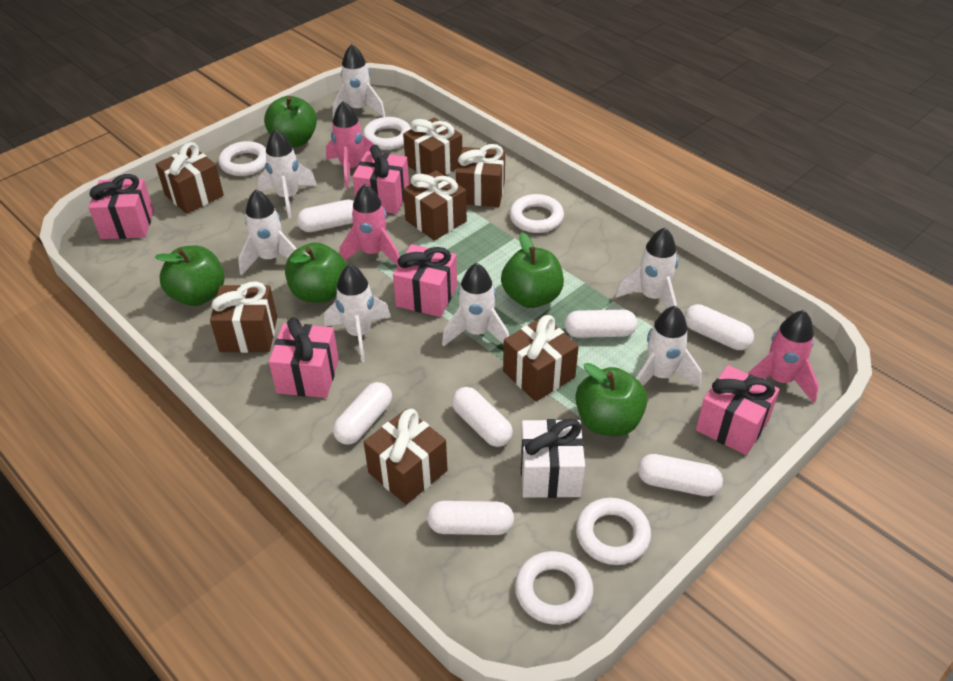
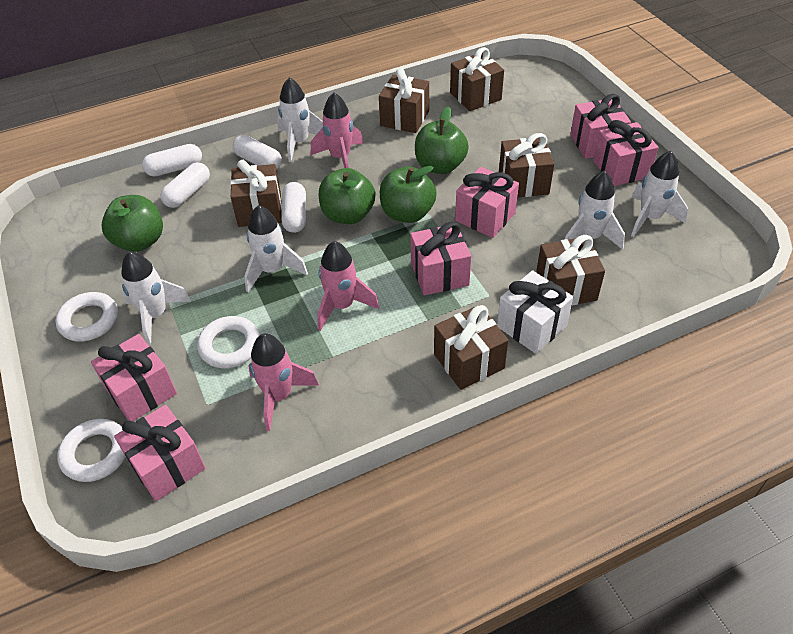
brown gift: [155,142,224,214] [210,281,277,353] [364,409,448,505] [403,118,462,176] [403,170,467,241] [456,144,505,207] [503,315,579,402] = 7 -> [230,160,282,227] [379,68,429,133] [434,305,509,390] [450,47,504,111] [499,133,554,197] [536,235,605,306] = 6
green apple: [155,245,225,306] [264,96,317,147] [285,242,347,303] [501,233,564,308] [576,363,647,436] = 5 -> [102,195,163,252] [319,168,376,224] [380,166,437,223] [415,106,469,174] = 4
pink gift: [88,174,154,239] [269,317,339,398] [353,145,409,214] [393,244,457,317] [696,365,780,455] = 5 -> [91,334,177,421] [114,405,206,501] [410,222,471,295] [455,167,519,238] [570,94,631,159] [593,120,659,186] = 6
white capsule: [297,199,354,232] [333,382,392,445] [427,501,514,535] [452,387,513,447] [565,310,637,338] [638,454,723,496] [684,304,754,350] = 7 -> [142,144,202,177] [160,162,210,208] [233,135,282,170] [282,182,306,233] = 4
white ring: [218,141,266,176] [363,117,411,150] [509,194,564,233] [515,551,594,625] [576,498,651,565] = 5 -> [55,292,118,342] [57,419,126,482] [197,316,260,368] = 3
white rocket: [238,190,297,276] [258,129,316,218] [324,264,391,362] [333,44,385,118] [442,263,509,347] [615,228,678,309] [636,306,701,388] = 7 -> [121,251,191,345] [244,205,308,292] [277,77,323,162] [565,171,625,250] [631,151,688,237] = 5

